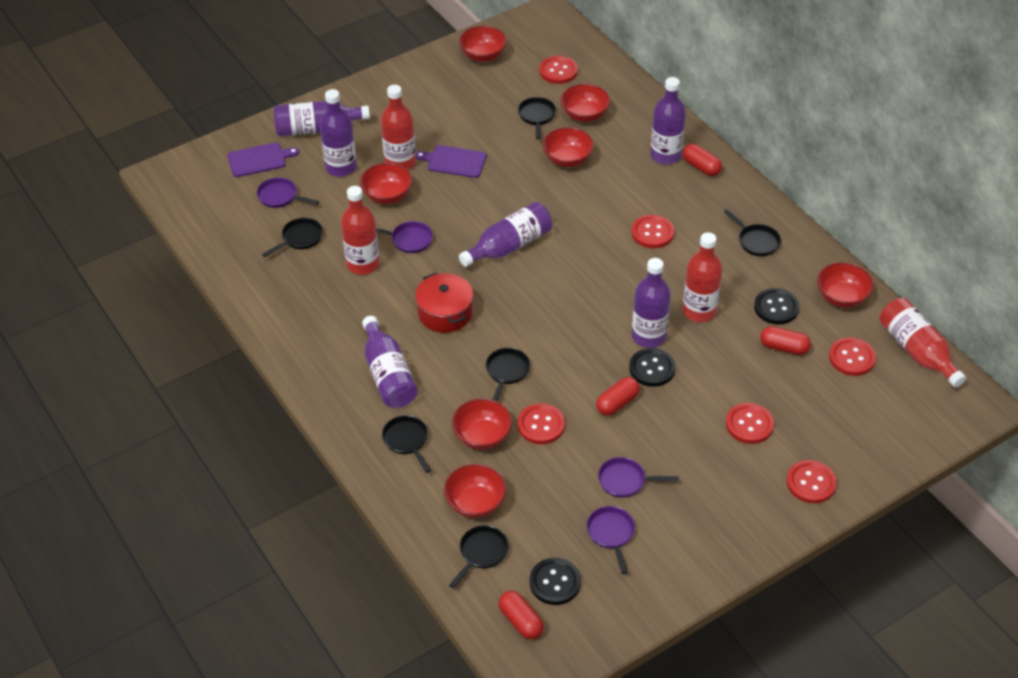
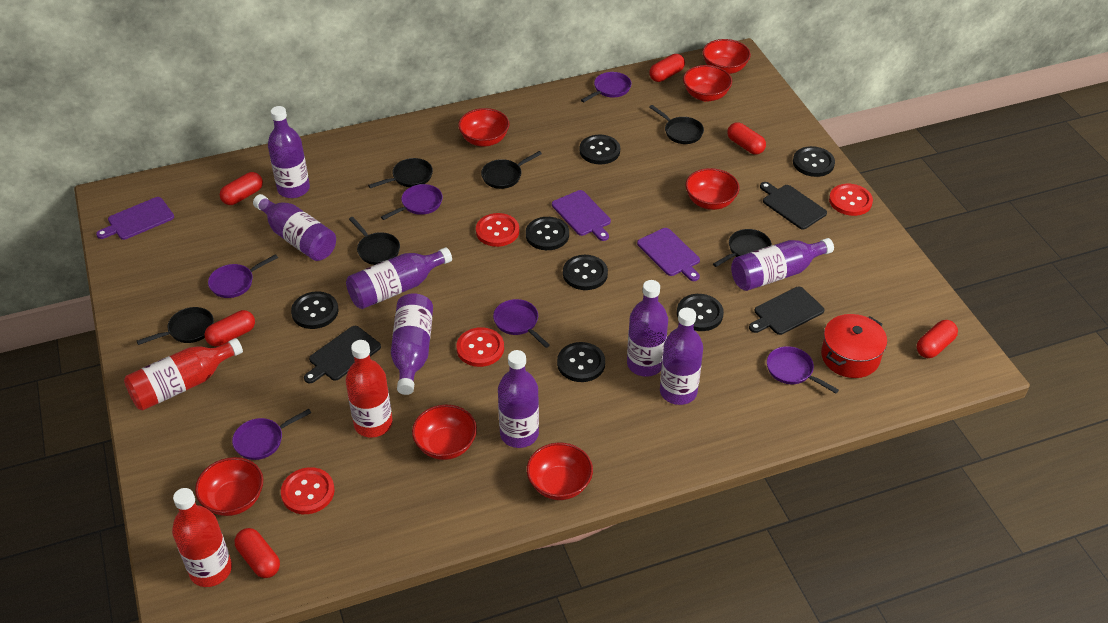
black button: [530,558,581,605] [629,348,676,387] [754,288,800,324] = 3 -> [291,291,338,329] [526,217,569,250] [557,342,605,382] [563,255,608,290] [579,135,620,164] [677,294,724,331] [793,146,835,177] = 7
black cutting board: none = 0 -> [304,326,381,383] [749,287,824,335] [760,182,827,230] = 3
purple bottle: [273,101,370,137] [320,89,357,177] [362,316,418,408] [459,202,552,267] [632,258,671,348] [650,77,686,165] = 6 -> [253,194,336,261] [268,106,310,198] [346,247,452,309] [391,293,433,395] [498,350,539,448] [627,280,668,377] [660,308,703,405] [731,238,834,291] = 8
purple cutting board: [227,143,299,177] [416,145,487,178] = 2 -> [96,197,174,240] [552,190,611,241] [637,228,700,281] = 3
purple pan: [256,177,319,208] [376,221,433,253] [587,506,635,574] [598,457,678,498] = 4 -> [208,254,278,298] [232,409,311,460] [381,184,443,220] [493,299,550,348] [581,72,632,102] [767,346,839,393] = 6
red bottle: [341,186,379,275] [381,85,416,170] [682,232,722,322] [879,298,966,387] = 4 -> [124,338,243,411] [172,488,232,587] [346,340,393,438] = 3
red button: [518,403,565,444] [539,56,578,84] [631,215,674,248] [726,403,774,444] [787,460,837,503] [829,337,876,376] = 6 -> [281,467,335,514] [456,327,504,367] [476,213,519,247] [829,184,873,216] = 4
red capsule: [498,591,544,639] [596,377,640,416] [682,144,722,176] [760,326,811,355] = 4 -> [205,310,255,346] [220,172,263,205] [235,528,280,578] [649,54,685,82] [727,122,766,155] [917,320,958,358] = 6

